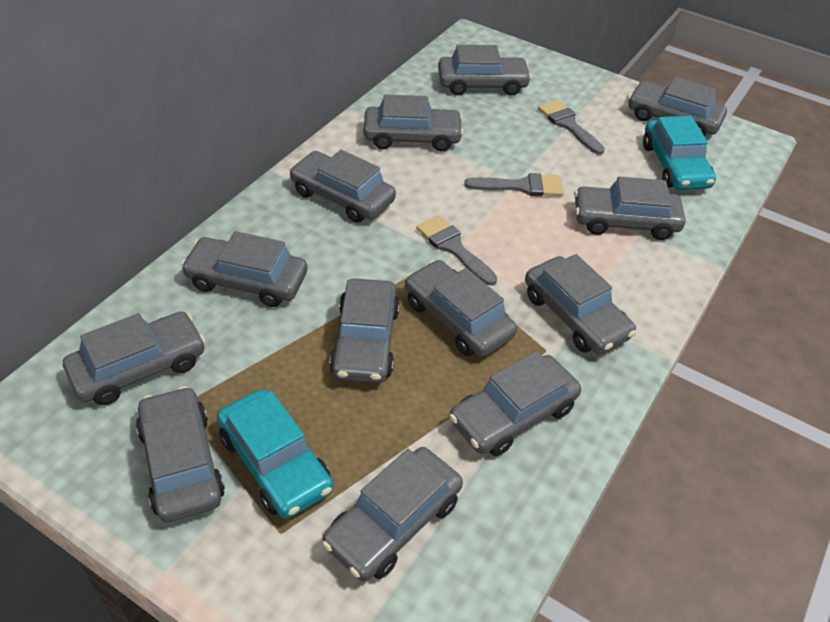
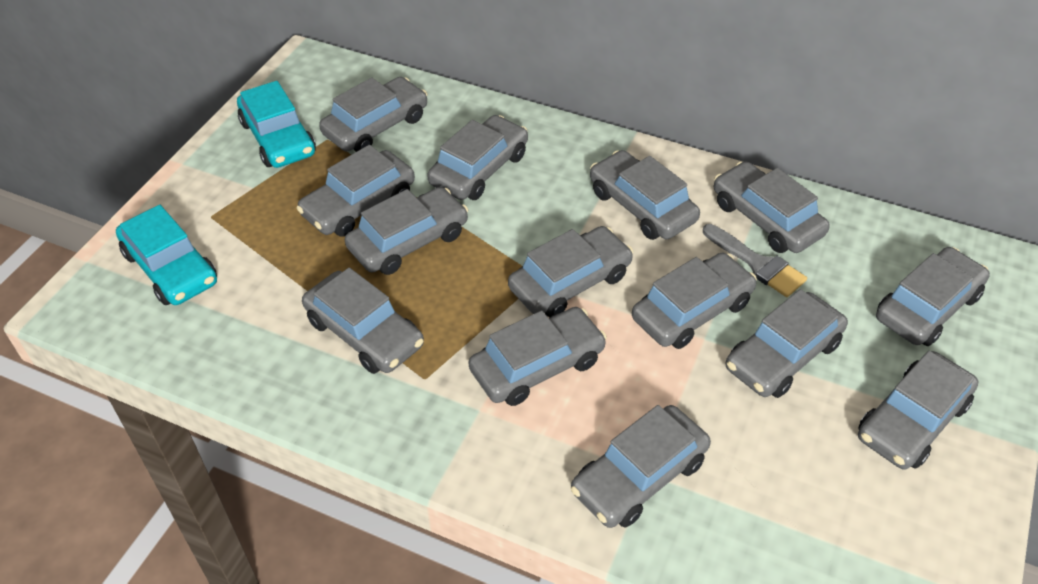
grey brush: [416,215,497,285] [464,173,563,196] [538,100,605,155] = 3 -> [703,224,807,297] = 1
grey car: [63,311,205,405] [136,386,225,522] [181,231,307,307] [289,150,396,223] [322,447,463,581] [330,278,400,383] [364,95,464,152] [405,260,517,357] [438,45,532,96] [449,351,581,456] [525,254,636,354] [574,177,685,240] [628,77,727,136] = 13 -> [296,145,415,237] [302,268,424,374] [319,77,427,152] [345,187,468,275] [427,115,528,200] [468,307,607,406] [508,226,633,317] [571,405,711,528] [590,150,700,240] [632,253,757,349] [714,162,830,253] [726,289,848,398] [858,351,979,470] [876,247,990,346] = 14

